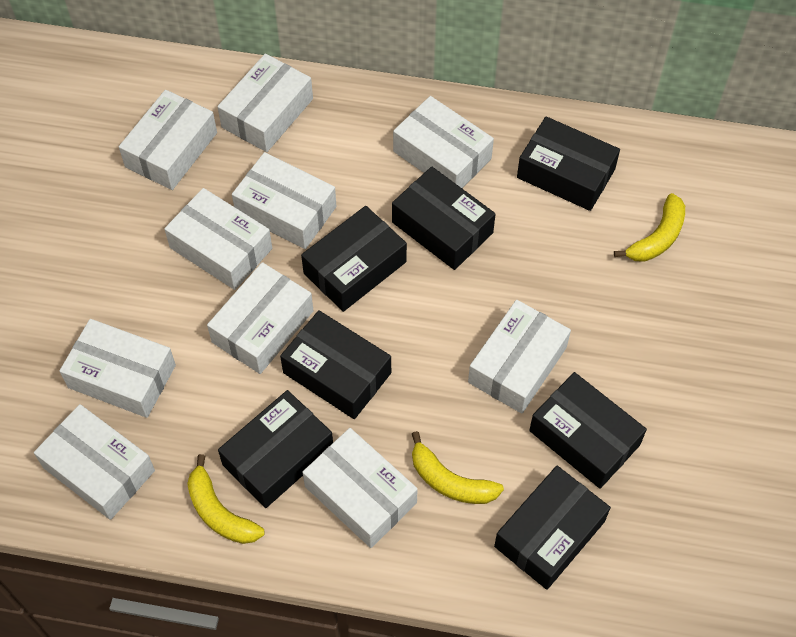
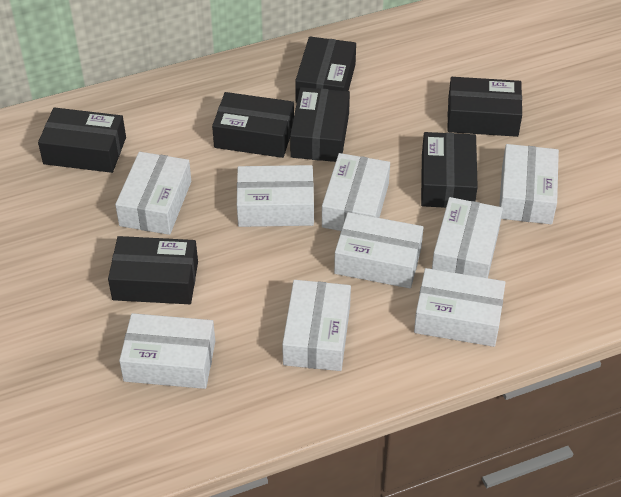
white box: [34,404,155,520] [59,319,176,418] [119,90,217,190] [164,188,272,290] [207,262,313,374] [217,54,313,152] [232,152,337,249] [303,428,418,548] [393,96,494,188] [468,300,571,414] = 10 -> [115,152,191,235] [119,313,215,389] [237,165,314,227] [282,280,351,371] [322,153,390,231] [334,212,424,288] [414,268,506,347] [432,197,503,278] [499,144,559,224] = 9
yellow banana: [187,454,264,544] [412,431,504,504] [614,193,685,262] = 3 -> none = 0

